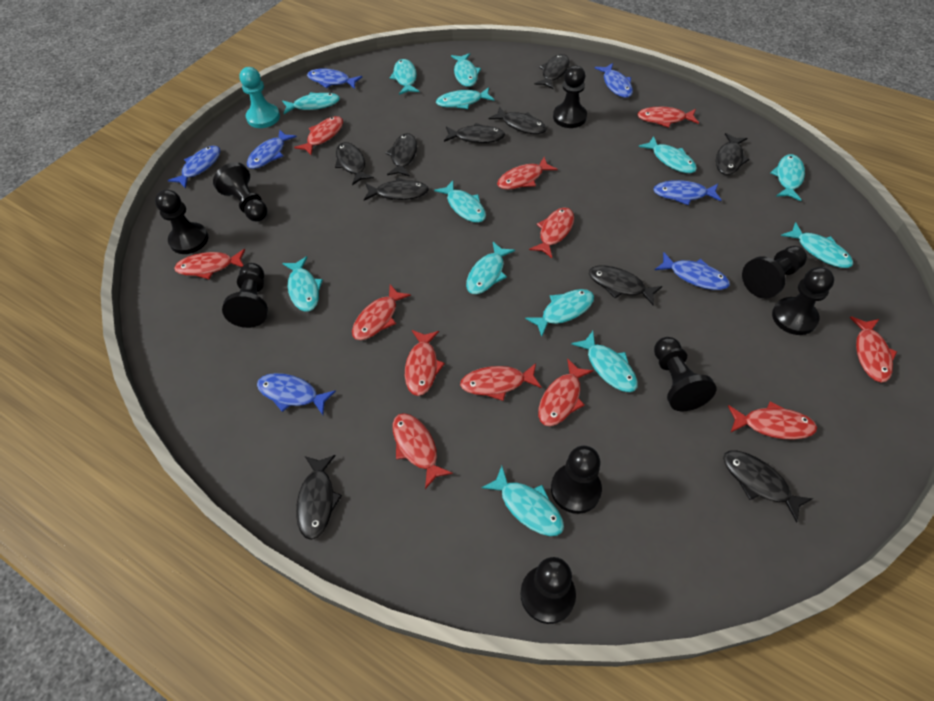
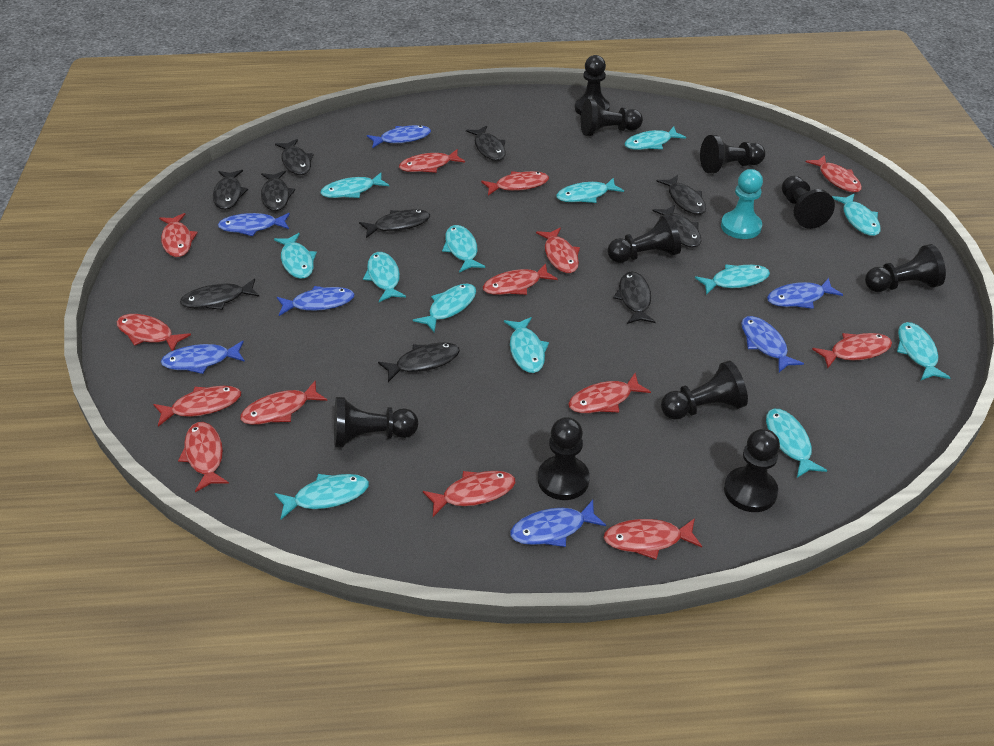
black pawn: [155,190,208,254] [213,162,267,222] [222,263,268,328] [521,557,576,624] [551,446,602,514] [553,66,587,128] [654,337,717,412] [742,246,807,299] [772,267,834,335] = 9 -> [334,397,418,448] [538,417,590,500] [575,55,610,115] [581,99,643,136] [607,214,681,263] [661,361,748,420] [700,135,765,173] [724,429,780,512] [782,176,835,229] [865,244,946,292] = 10
red fish: [174,249,245,279] [294,116,343,155] [352,284,411,340] [393,413,453,489] [405,330,445,396] [460,363,542,401] [497,157,558,190] [529,207,574,258] [538,358,594,426] [637,107,699,128] [728,401,817,440] [850,316,897,383] = 12 -> [117,314,191,351] [153,386,241,427] [159,213,198,257] [178,422,229,492] [240,381,327,425] [399,149,465,173] [423,471,516,517] [481,171,549,195] [483,263,558,295] [536,227,580,273] [568,373,651,413] [604,518,702,560] [806,155,862,193] [812,333,892,368] = 14

